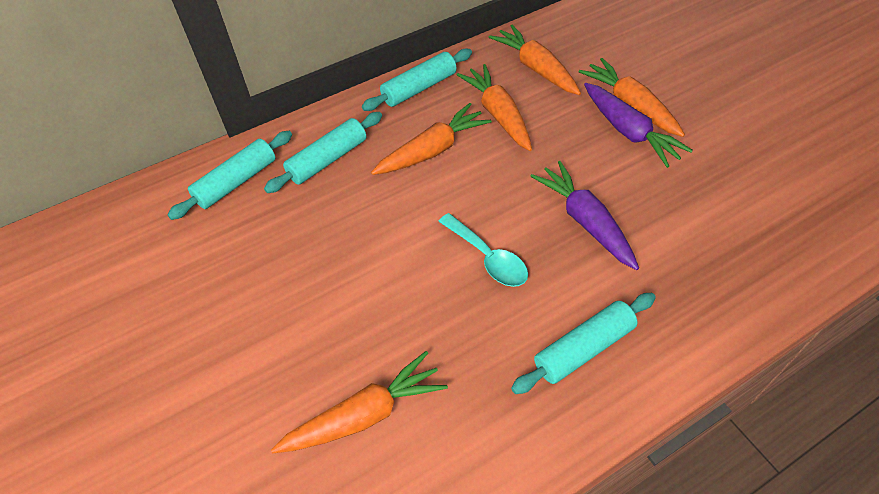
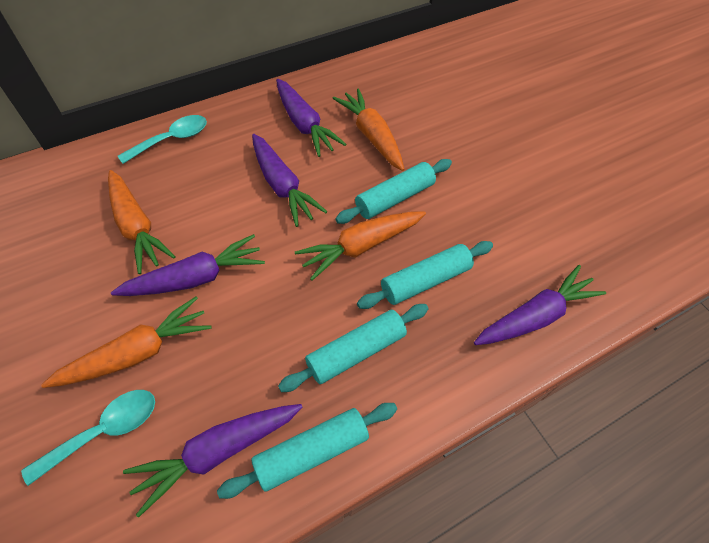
orange carrot: [271,351,448,453] [371,103,492,175] [457,64,532,151] [489,25,581,95] [579,58,685,137] = 5 -> [41,297,212,388] [108,170,176,274] [295,211,426,281] [332,88,404,171] = 4
purple carrot: [530,161,639,270] [584,83,693,168] = 2 -> [111,234,265,296] [123,404,303,517] [252,134,328,227] [276,79,346,157] [474,265,606,345] = 5
turquoise spoon: [438,213,528,287] = 1 -> [21,390,155,486] [118,115,207,164] = 2

